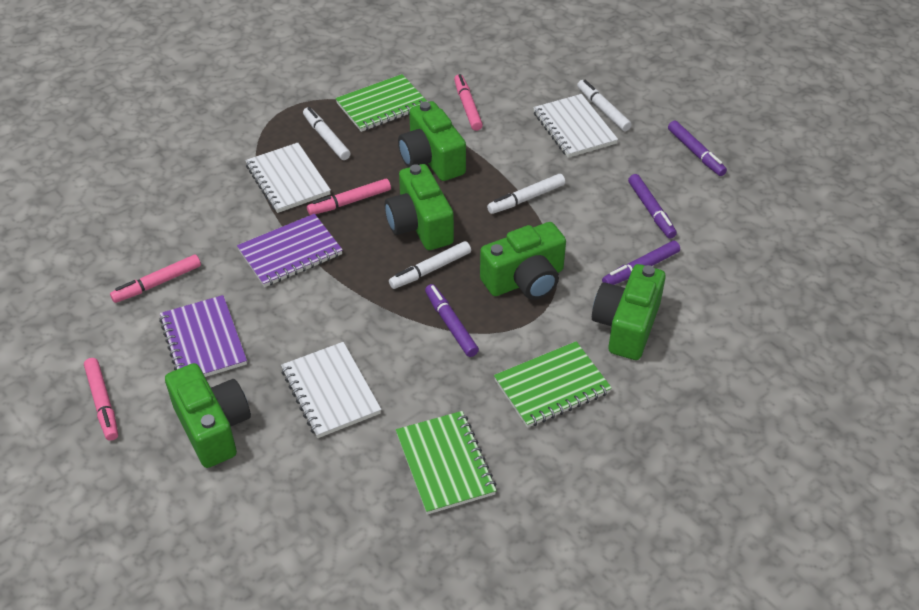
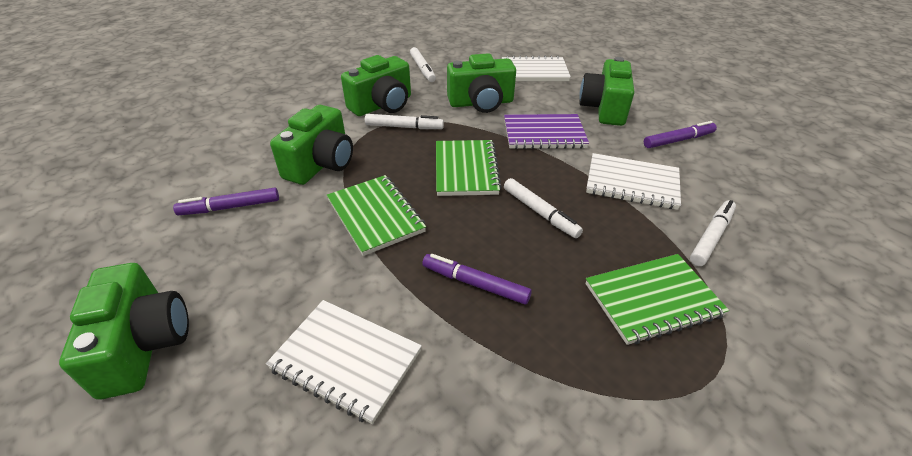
pink marker: [84,358,118,441] [110,254,201,303] [307,179,391,215] [454,74,483,131] = 4 -> none = 0
purple marker: [425,284,479,357] [602,241,680,285] [628,174,677,238] [668,120,727,176] = 4 -> [173,188,279,215] [422,254,532,305] [644,121,717,148] = 3
purple notebook: [159,295,247,377] [237,214,343,287] = 2 -> [504,114,589,149] = 1

